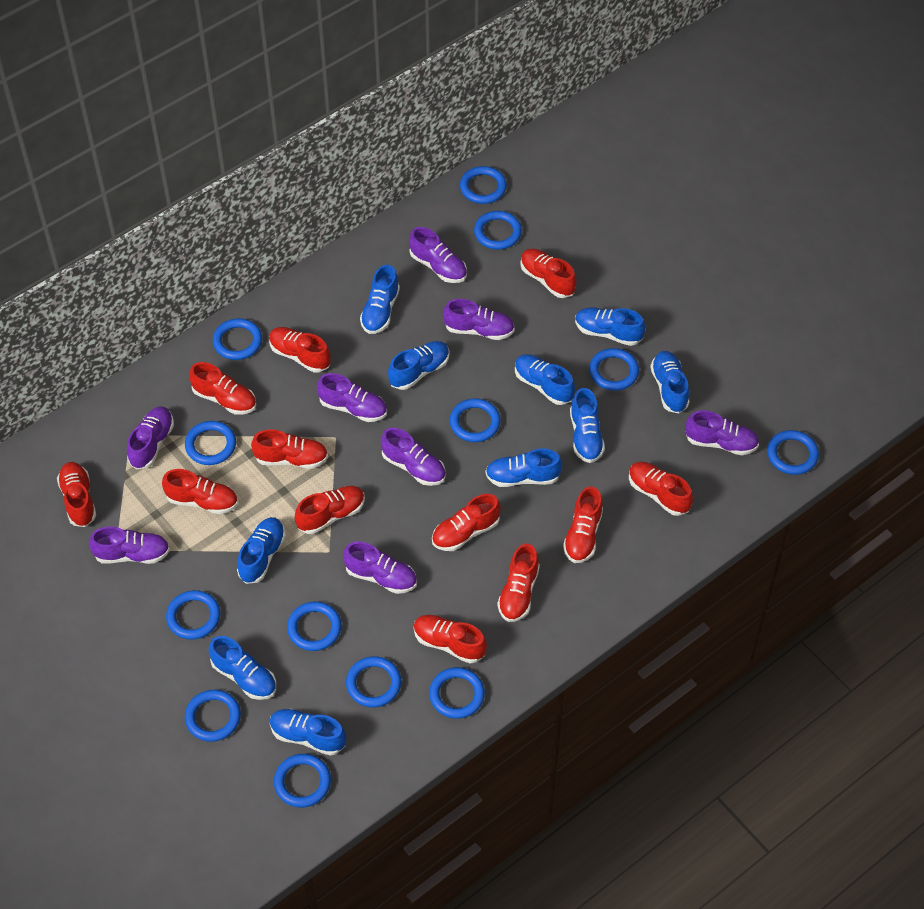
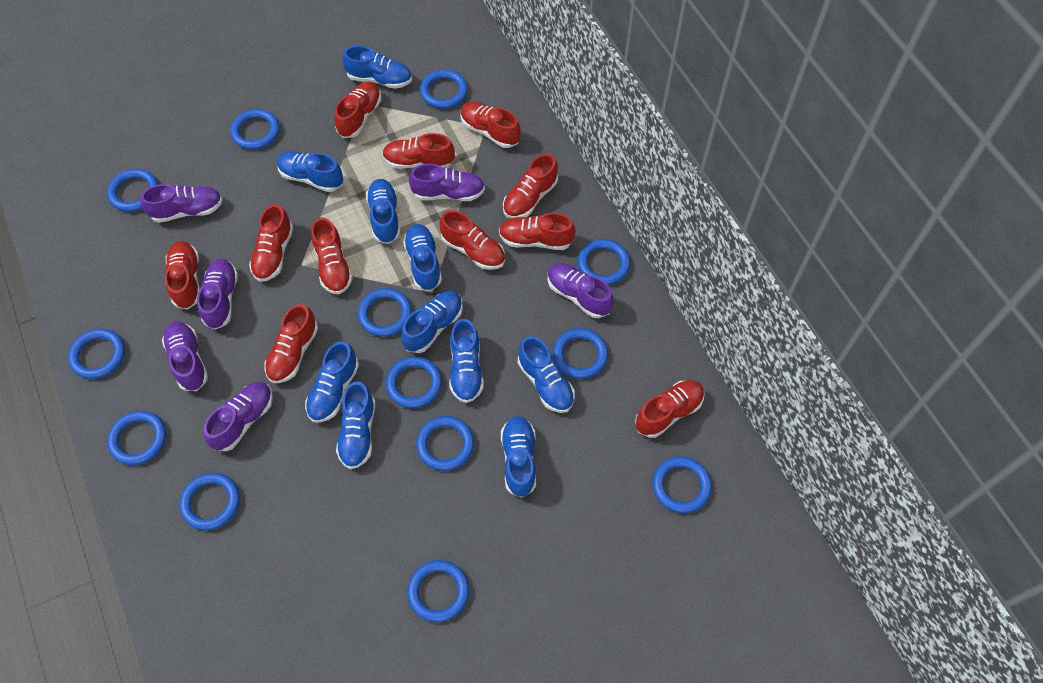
purple shoe: [89,527,170,564] [127,406,174,469] [317,373,387,422] [343,542,417,594] [381,428,446,486] [409,227,467,283] [443,299,515,340] [685,410,759,455] = 8 -> [141,184,223,223] [162,321,208,391] [197,259,238,330] [204,382,273,451] [409,164,485,201] [548,263,613,318] = 6
red shoe: [57,462,96,527] [162,469,238,514] [189,362,256,415] [251,429,328,469] [269,327,331,373] [295,486,365,534] [414,615,487,663] [432,494,501,551] [497,544,540,622] [520,249,576,298] [563,486,603,563] [629,462,693,516] = 12 -> [165,241,200,309] [249,204,293,282] [264,304,318,383] [311,217,353,295] [334,81,381,138] [382,133,455,169] [439,210,505,270] [461,102,521,148] [499,213,575,250] [503,154,558,219] [635,380,705,438] = 11

